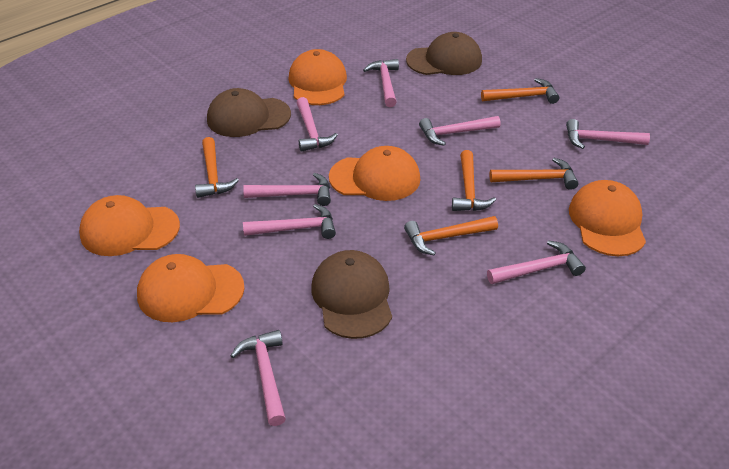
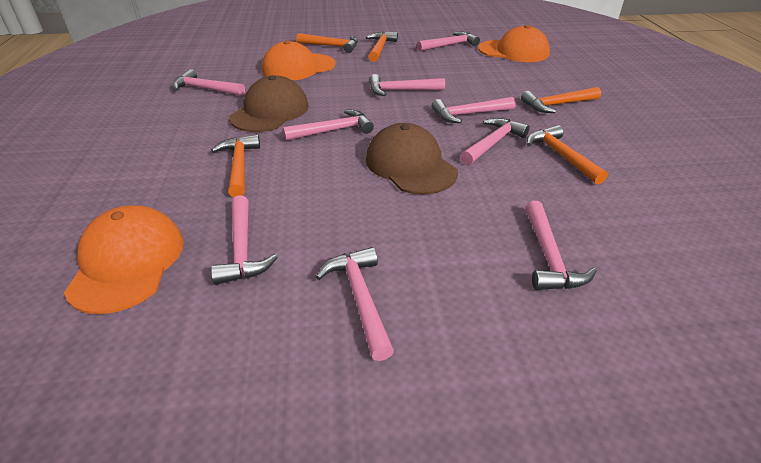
brown cap: [207,88,291,137] [311,250,392,339] [406,32,482,75] = 3 -> [229,75,309,132] [366,123,458,195] = 2
orange cap: [79,195,180,256] [137,254,245,322] [289,49,347,105] [329,146,421,201] [569,180,646,256] = 5 -> [64,205,184,314] [262,40,336,81] [478,25,550,62] = 3
pink hammer: [230,330,286,426] [243,173,331,206] [243,204,336,239] [296,97,338,152] [363,59,399,107] [419,116,501,146] [487,240,586,284] [566,119,650,149] = 8 -> [172,69,245,96] [211,195,278,285] [283,110,374,141] [316,247,394,361] [369,74,445,96] [417,32,480,51] [432,97,516,123] [460,118,530,165] [525,201,597,290] = 9

